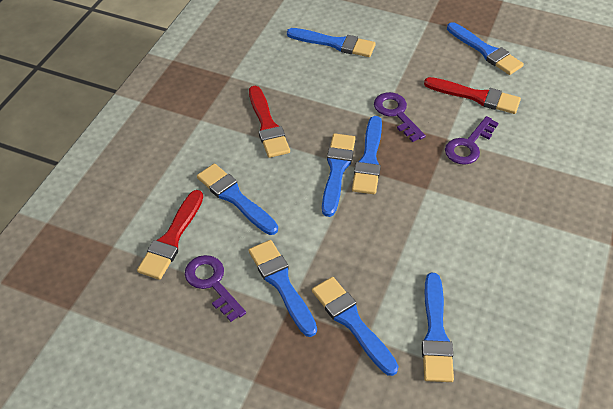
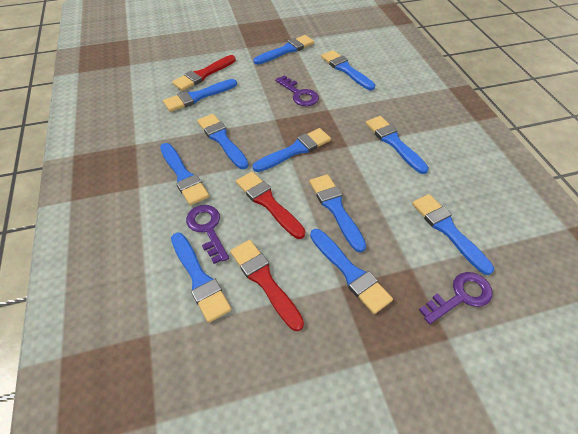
blue brush: [197,163,278,235] [249,240,317,337] [287,28,376,57] [312,277,399,376] [322,133,356,217] [352,116,382,194] [422,273,454,382] [447,22,524,75] = 8 -> [160,143,209,205] [163,79,237,112] [171,232,232,323] [197,114,249,169] [253,128,331,172] [254,35,314,64] [309,174,366,253] [310,229,393,314] [321,50,375,90] [366,116,429,174] [412,194,494,275] = 11

